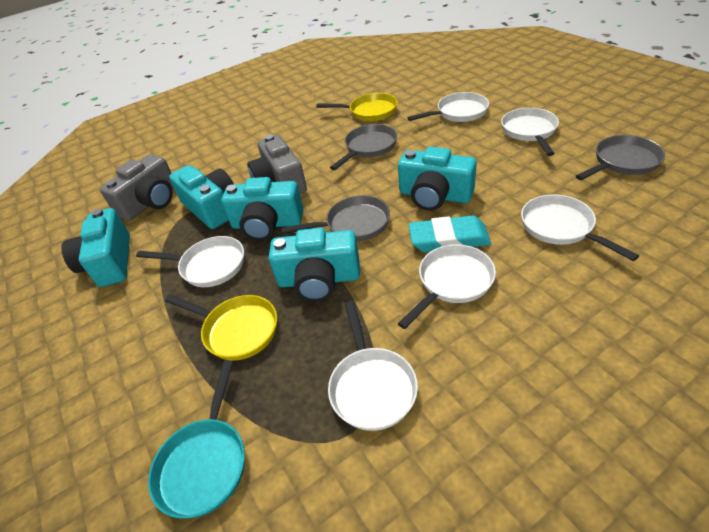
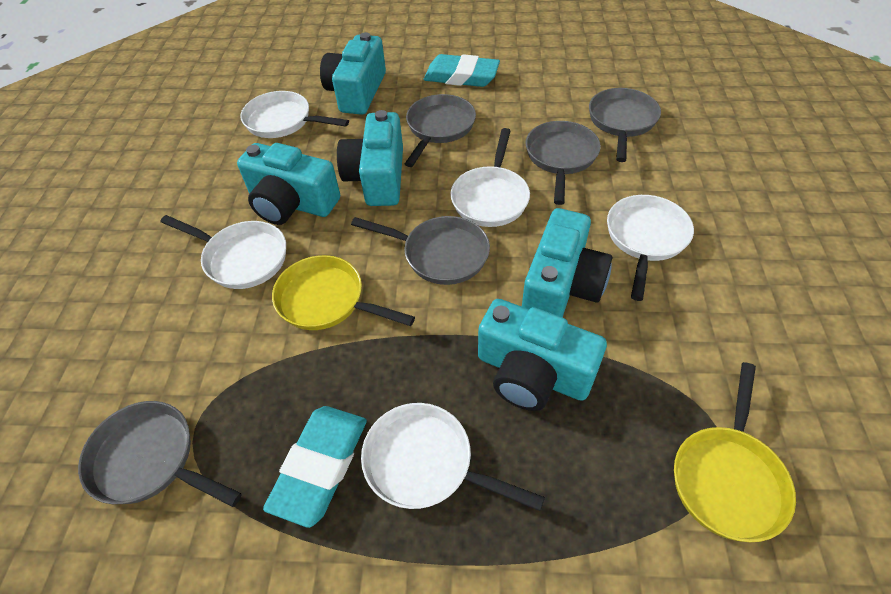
grey camera: [100,154,174,221] [247,134,307,194] = 2 -> none = 0
grey pan: [281,195,390,241] [330,124,397,170] [576,135,665,180] = 3 -> [78,401,241,507] [351,216,490,285] [405,94,476,167] [526,121,601,205] [589,88,661,162] = 5
turquoise eraser: [409,215,491,252] = 1 -> [263,406,367,528] [424,54,500,87] = 2
turquoise pan: [148,360,245,518] = 1 -> none = 0
white pan: [136,236,244,287] [328,301,418,431] [398,244,496,329] [407,92,489,122] [501,108,559,156] [521,194,639,261] = 6 -> [160,215,286,289] [240,91,349,138] [361,403,545,511] [450,128,530,227] [607,195,694,301] = 5

